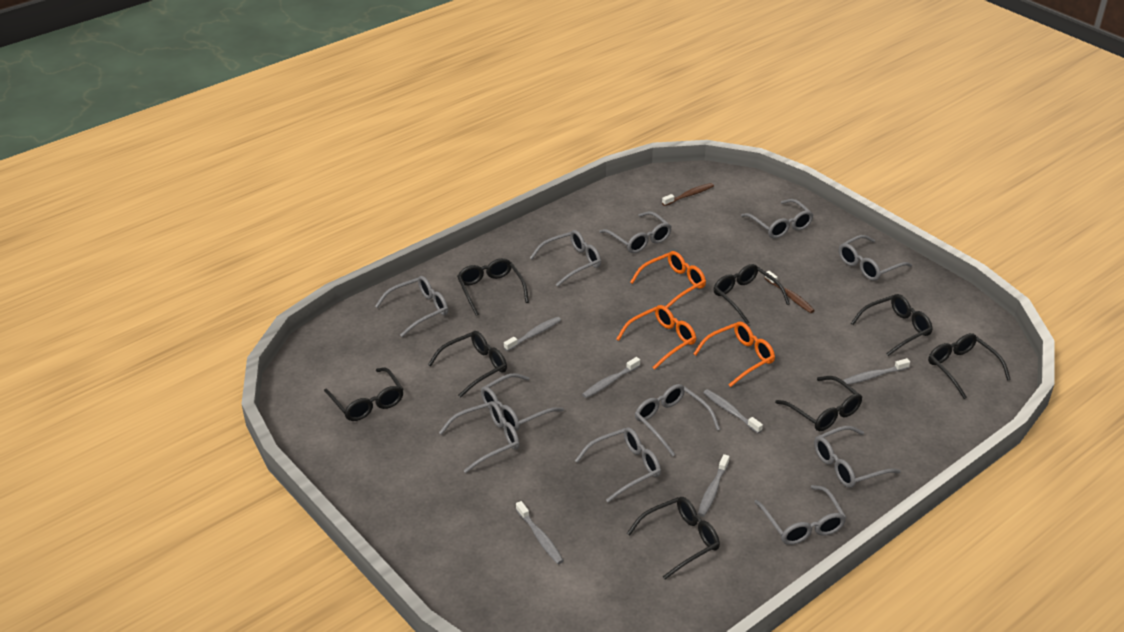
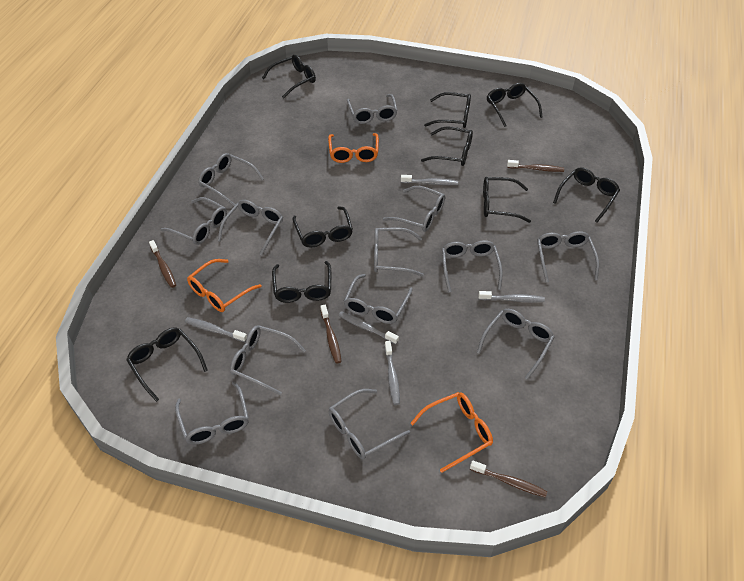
black glasses: [324,367,404,421] [428,331,507,398] [457,258,529,316] [627,497,720,579] [714,264,790,324] [775,376,862,431] [851,294,933,356] [928,333,1011,399] = 8 -> [126,328,208,402] [262,55,316,98] [272,261,331,303] [293,206,353,247] [421,126,473,166] [424,92,471,128] [483,177,531,223] [487,83,543,127] [553,167,620,223] = 9
brown toothbrush: [662,183,714,206] [765,271,815,313] = 2 -> [149,240,176,288] [320,305,342,363] [470,460,548,498] [507,160,564,172] = 4
grey glasses: [375,276,448,337] [439,401,520,473] [481,373,564,431] [530,230,601,287] [575,427,661,502] [599,211,672,253] [635,384,720,456] [741,199,814,239] [754,485,847,545] [814,426,901,488] [839,235,912,281] = 11 -> [161,197,227,245] [175,381,249,445] [198,153,264,206] [218,200,283,256] [230,325,306,395] [329,389,410,459] [344,274,413,324] [347,94,398,124] [374,228,424,276] [383,186,445,232] [442,240,503,292] [477,309,555,380] [537,231,599,282] = 13
grey toothbrush: [504,317,561,351] [516,501,564,564] [582,357,640,398] [698,454,730,517] [703,389,763,433] [843,358,910,385] = 6 -> [185,317,247,342] [338,311,399,344] [385,341,400,405] [401,175,458,185] [478,291,545,302] = 5

